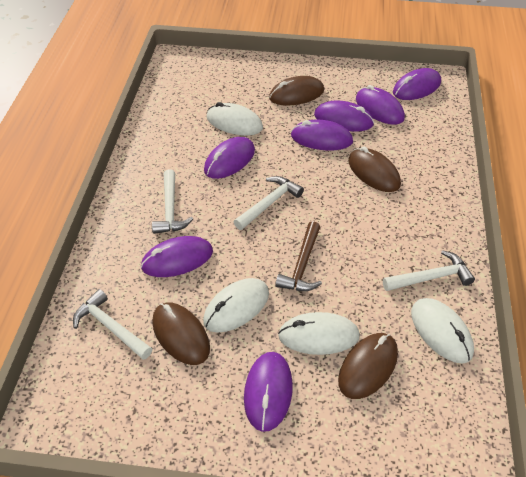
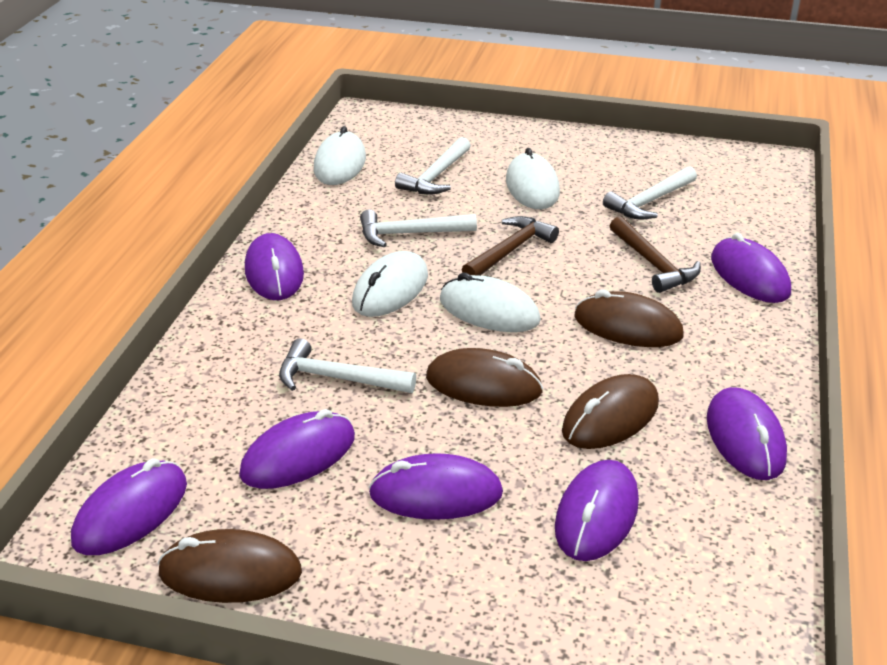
brown hammer: [275,221,322,291] = 1 -> [462,216,559,276] [610,216,701,293] = 2

